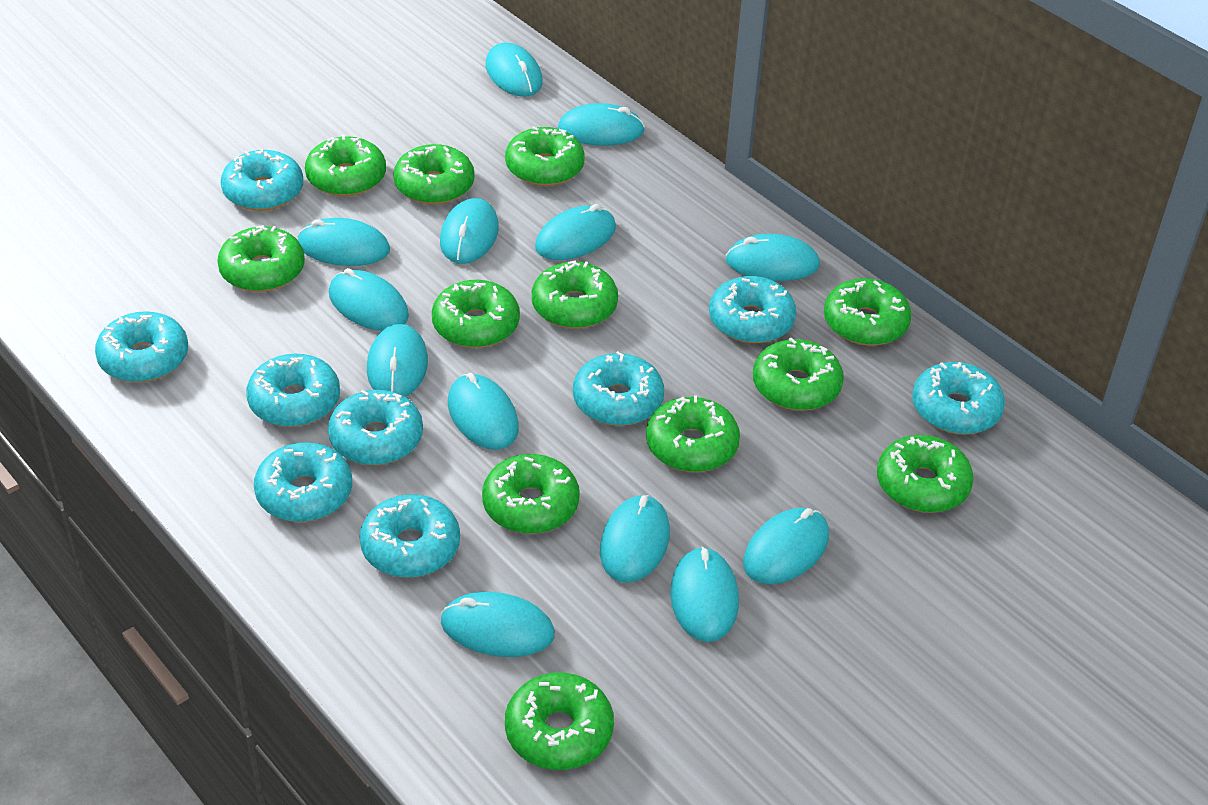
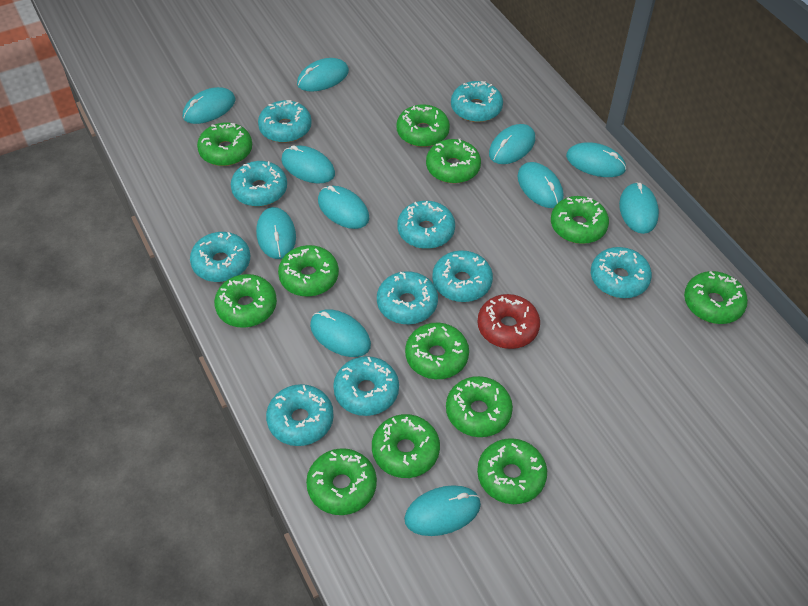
red donut: none = 0 -> [477,294,540,349] = 1
turquoise donut: [95,311,188,382] [221,149,303,211] [246,354,340,427] [254,442,352,522] [328,390,423,465] [360,494,460,578] [573,351,664,426] [709,276,796,343] [912,362,1005,435] = 9 -> [190,232,250,282] [231,161,287,207] [258,100,312,143] [266,384,334,446] [333,356,399,416] [377,271,438,324] [397,201,455,249] [432,250,493,302] [451,81,503,122] [591,247,652,298] = 10
turquoise mouse: [297,218,390,266] [329,268,409,331] [367,324,428,397] [440,198,499,264] [441,592,555,657] [448,373,519,450] [486,42,543,97] [535,204,616,260] [558,103,645,146] [600,495,670,583] [670,547,739,642] [726,234,820,281] [743,508,829,584] = 13 -> [183,87,235,124] [256,207,296,259] [281,145,335,184] [297,58,349,92] [310,309,371,357] [318,186,370,229] [404,485,481,536] [489,124,535,164] [517,162,564,208] [566,142,626,177] [619,182,659,234] = 11

